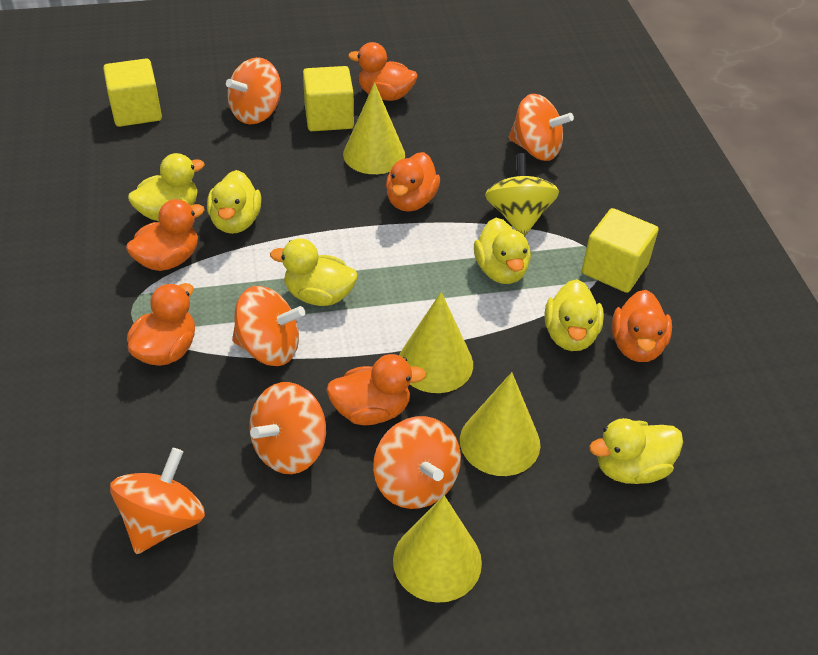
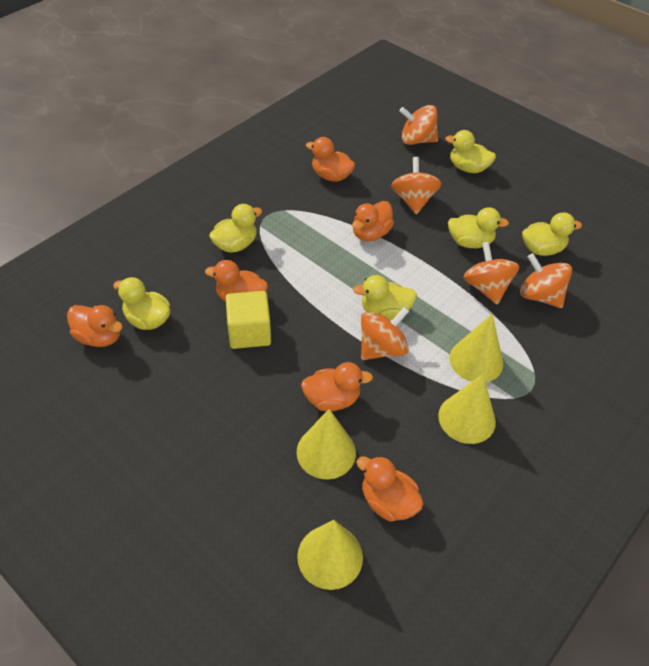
orange spinning top: [110,448,205,554] [226,57,281,125] [232,286,305,366] [249,382,326,474] [373,416,461,509] [508,94,574,161] = 6 -> [361,307,409,360] [391,157,441,215] [400,105,438,145] [463,242,519,304] [520,253,572,308] = 5
yellow cube: [103,58,162,127] [303,66,354,131] [582,208,658,293] = 3 -> [226,291,271,349] = 1
yellow spinning top: [485,153,559,236] = 1 -> none = 0

